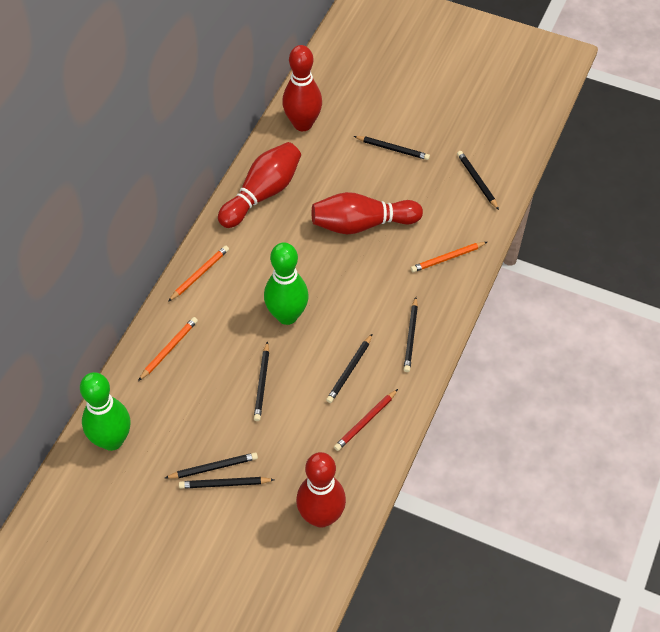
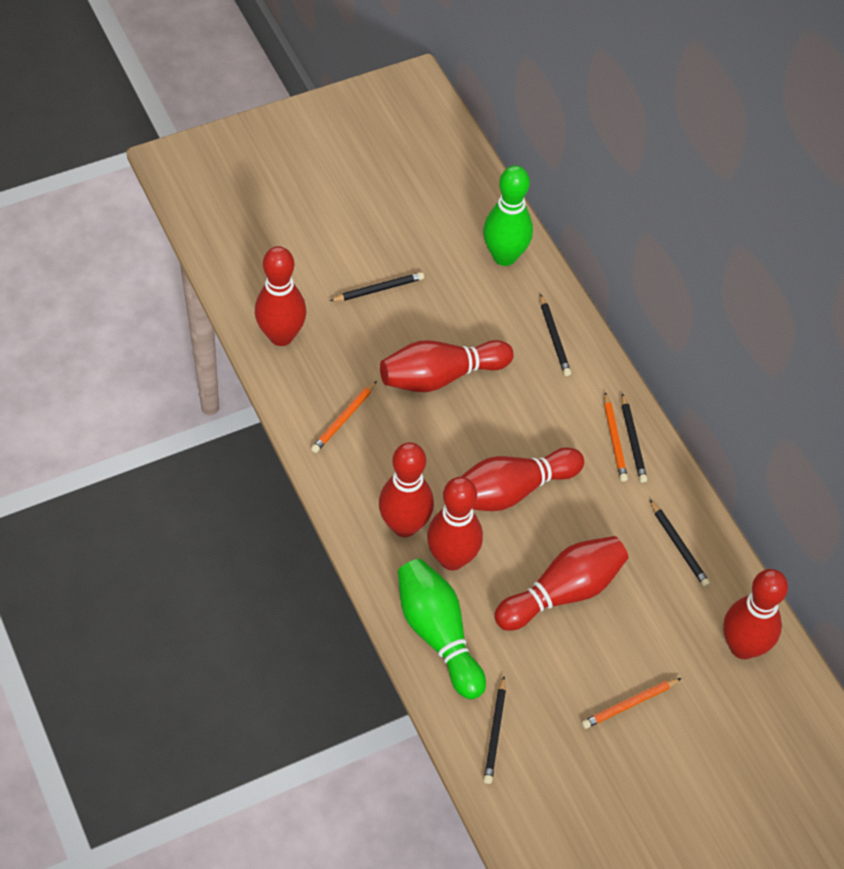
black pencil: [165,452,258,479] [179,477,275,489] [254,341,269,421] [326,334,372,403] [354,136,430,160] [404,297,418,372] [457,151,499,210] = 7 -> [329,272,424,301] [484,676,506,784] [540,294,571,376] [622,393,647,483] [650,500,710,587] = 5
red bowling pin: [218,142,301,228] [282,45,322,131] [296,452,346,528] [312,192,423,234] = 4 -> [255,246,306,346] [379,442,434,537] [380,340,514,392] [427,477,483,571] [461,447,584,511] [494,536,629,631] [723,569,788,659] = 7
red pencil: [334,389,398,451] = 1 -> none = 0

